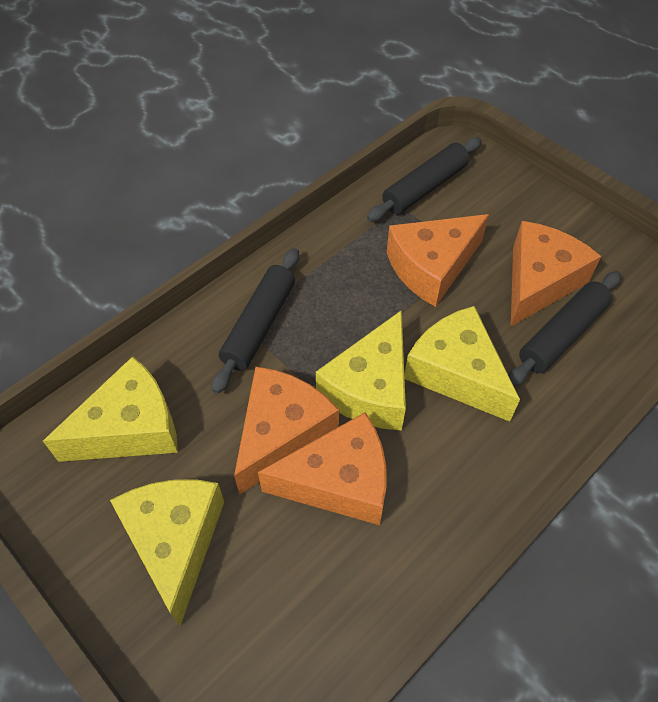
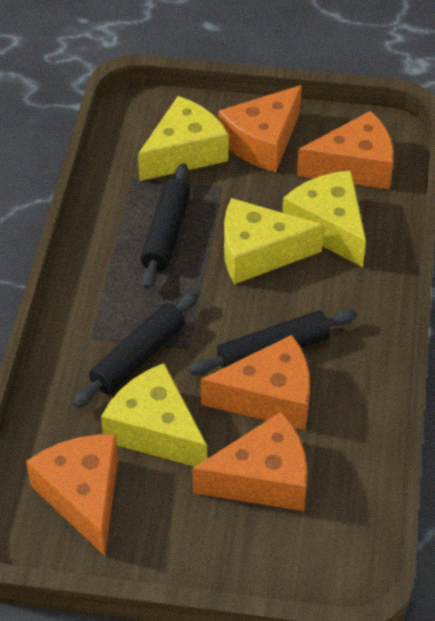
orange cheese: [234,367,339,495] [258,412,387,525] [387,214,489,307] [511,221,601,326] = 4 -> [26,434,118,556] [192,411,308,511] [201,335,310,430] [219,85,302,172] [297,111,394,189] = 5

